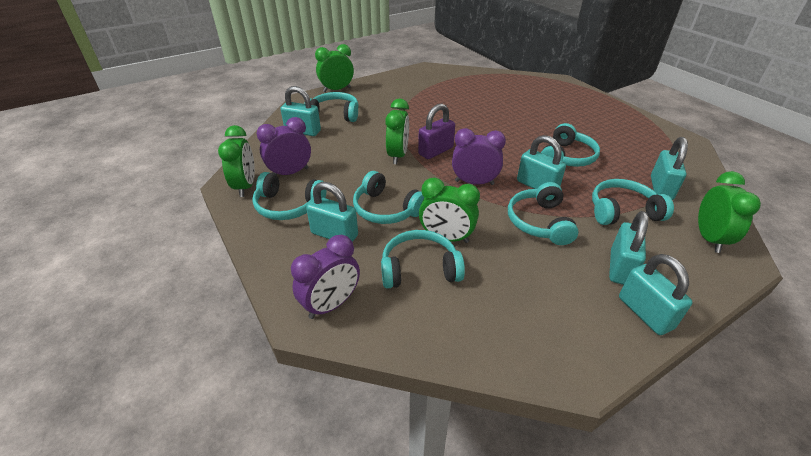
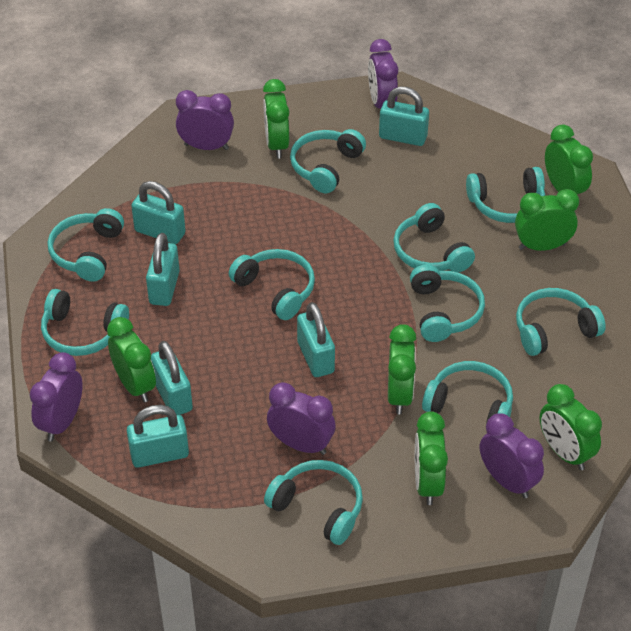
green clock: [218,125,255,197] [315,44,354,92] [385,99,409,164] [419,178,480,243] [698,171,761,253] = 5 -> [107,317,156,403] [263,79,289,158] [388,324,417,414] [415,411,448,505] [515,189,579,251] [540,384,602,470] [545,125,593,194] = 7
purple clock: [257,117,311,175] [291,235,360,319] [452,128,506,185] = 3 -> [30,352,83,442] [176,90,234,150] [267,382,336,455] [368,39,398,109] [480,413,544,498] = 5
purple padlock: [418,103,455,159] = 1 -> none = 0
turquoise headphones: [252,172,326,220] [304,92,359,122] [353,171,424,224] [381,230,465,288] [508,182,579,245] [541,123,600,167] [592,179,674,225] = 7 -> [41,289,129,356] [48,208,124,282] [229,249,315,320] [264,460,363,545] [290,129,366,193] [393,203,475,273] [410,265,485,342] [422,361,513,424] [466,167,545,223] [516,288,606,356] = 10

